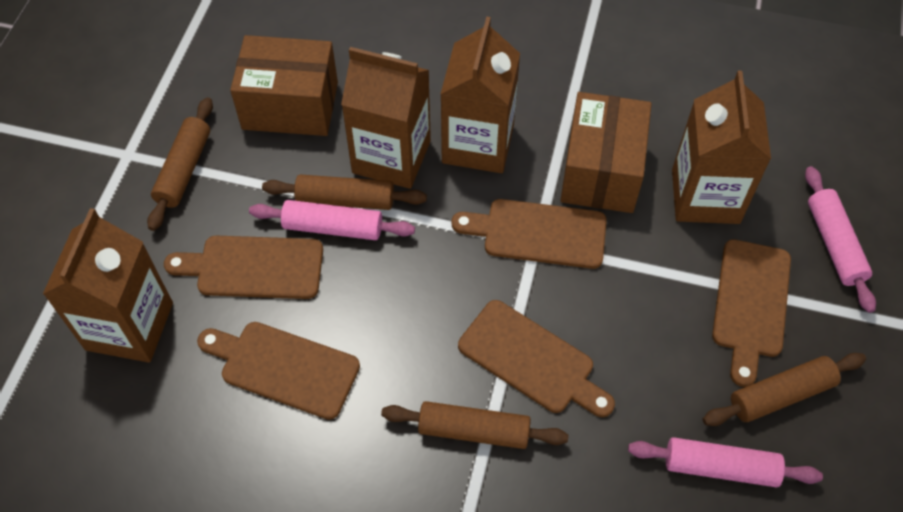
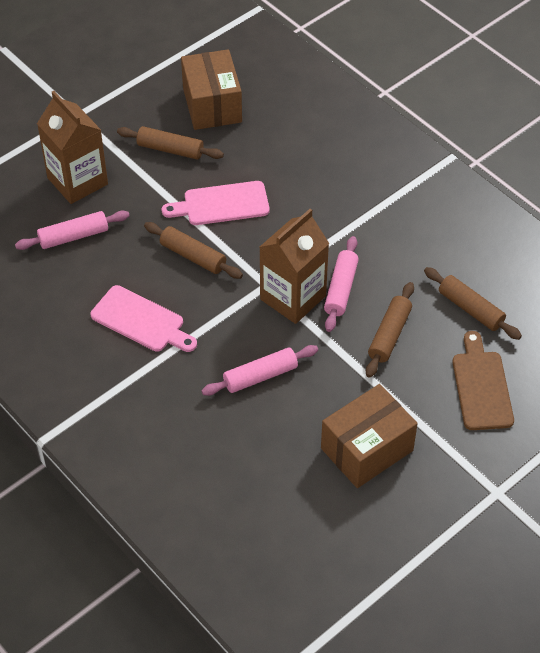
brown carton: [43,208,173,363] [341,47,431,189] [441,16,520,173] [672,71,771,224] = 4 -> [37,91,108,204] [260,209,329,324] = 2
brown cutting board: [164,236,323,299] [197,322,360,420] [452,199,607,269] [458,300,615,417] [712,239,791,387] = 5 -> [452,331,514,430] = 1
pink cutting board: none = 0 -> [91,285,197,352] [162,181,270,225] = 2

